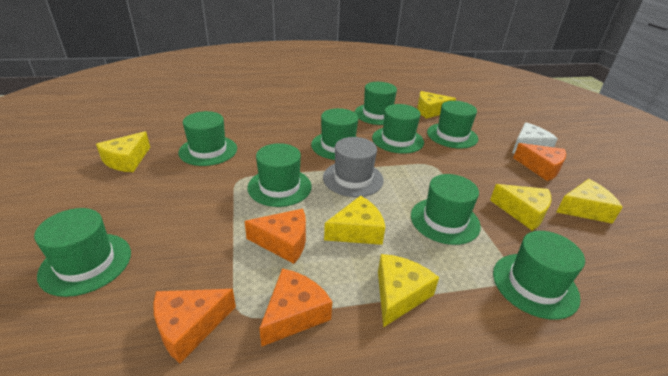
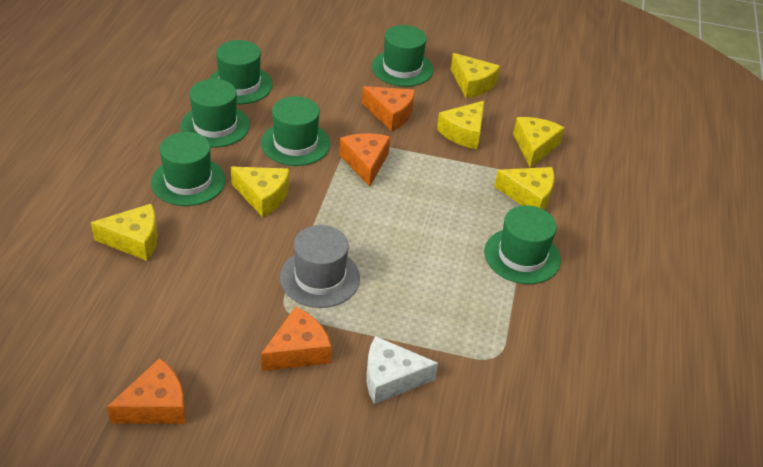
green hat: [34,208,131,297] [178,111,237,166] [247,143,312,207] [311,108,358,160] [355,82,397,125] [372,104,424,154] [411,174,481,245] [427,101,478,149] [493,231,585,320] = 9 -> [151,132,225,206] [180,79,250,148] [209,40,273,104] [261,96,330,166] [372,25,433,87] [484,205,561,284] = 6

